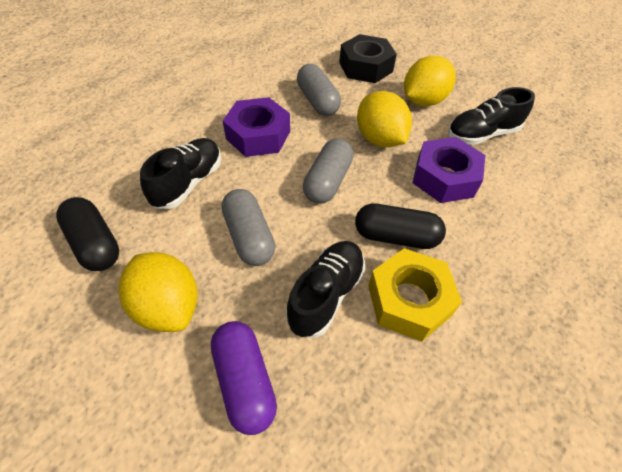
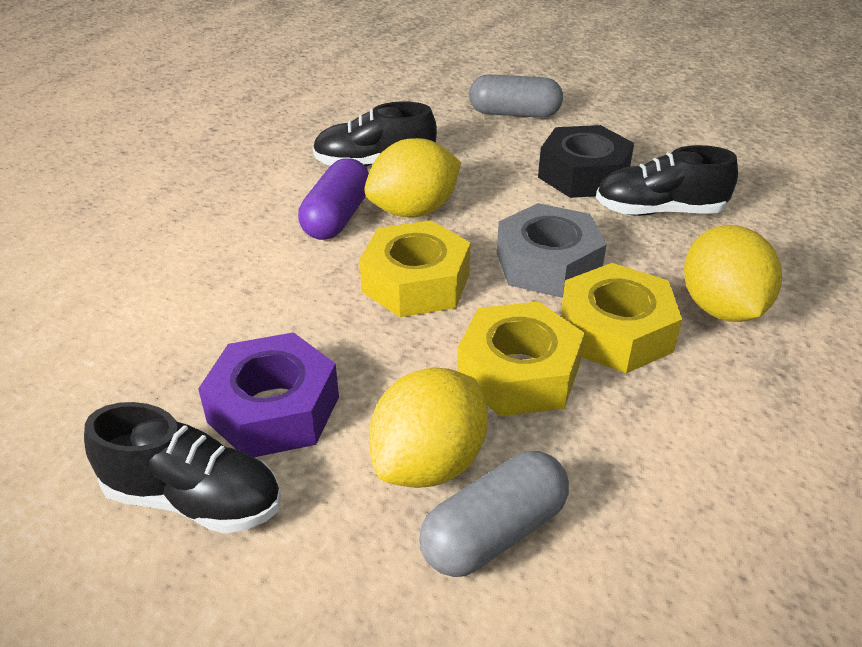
black capsule: [56,197,119,271] [355,203,446,249] = 2 -> none = 0
grey capsule: [222,189,275,266] [297,64,341,116] [303,138,354,204] = 3 -> [419,451,569,577] [469,74,563,118] = 2
grey nut: none = 0 -> [497,203,607,298] = 1
purple nut: [223,97,290,157] [413,137,485,203] = 2 -> [198,332,339,457] = 1
yellow nut: [368,248,462,341] = 1 -> [359,220,471,317] [457,301,585,416] [561,263,682,373] = 3

